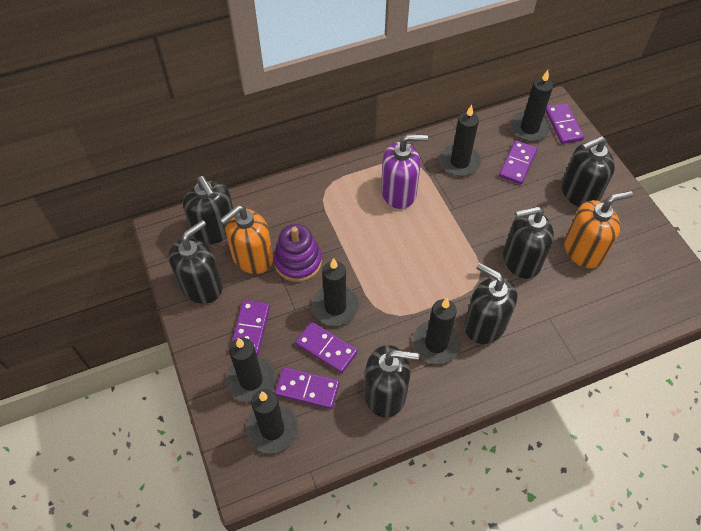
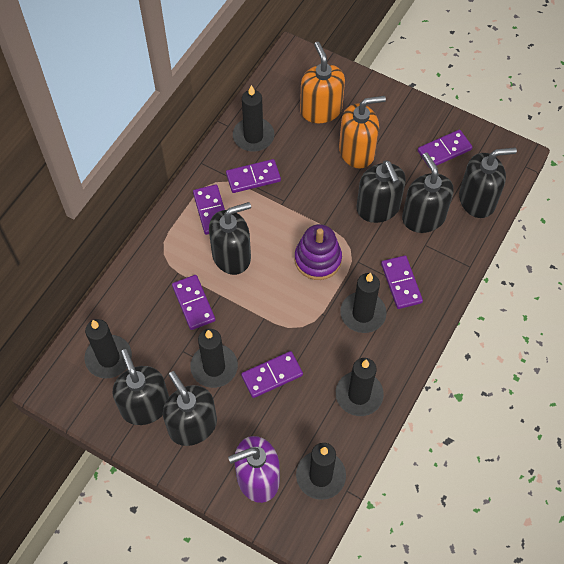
purple domino: [231,300,270,356] [275,367,340,409] [295,322,358,373] [499,140,538,185] [545,103,584,144] = 5 -> [172,275,215,330] [193,185,225,235] [226,159,281,193] [241,351,303,398] [381,255,423,309] [418,130,472,167] = 6

